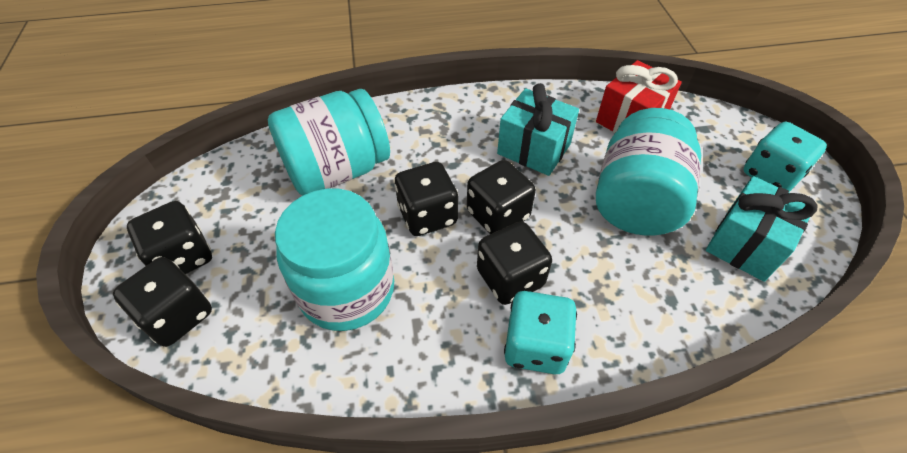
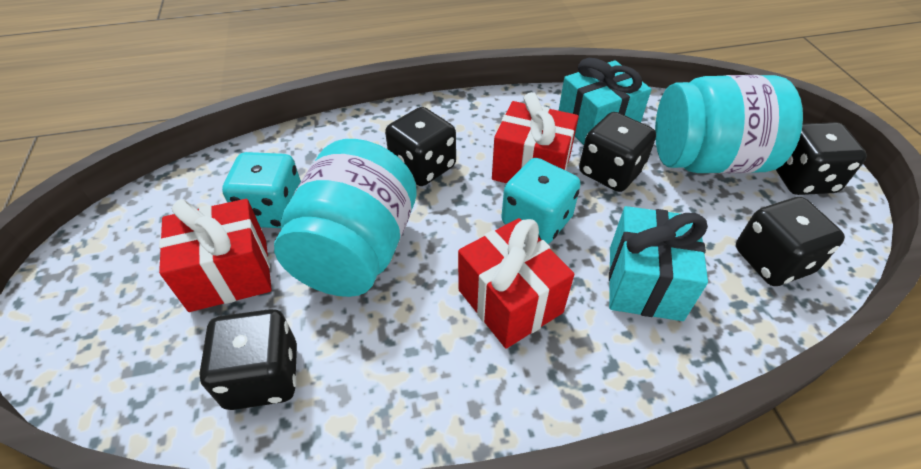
red gift: [596,60,682,133] = 1 -> [159,199,272,312] [458,218,574,349] [492,92,579,183] = 3
turquoise jar: [268,89,390,195] [275,189,394,331] [596,108,701,236] = 3 -> [274,139,417,297] [655,75,803,174] = 2

